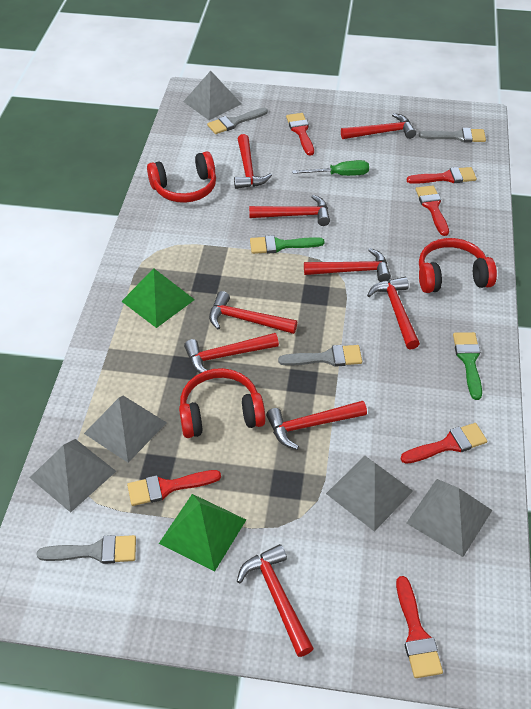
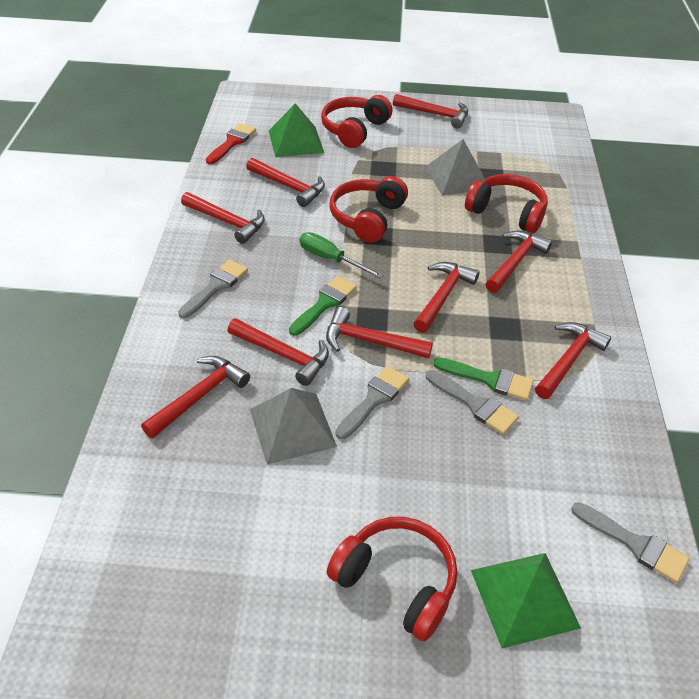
grey pyramid: [30,439,116,512] [84,396,167,463] [183,71,241,120] [326,456,413,532] [406,479,492,557] = 5 -> [250,388,337,465] [425,139,485,196] = 2
red brush: [127,470,221,506] [286,113,314,155] [396,576,443,678] [401,423,487,464] [407,167,477,184] [415,185,449,236] = 6 -> [206,123,256,164] = 1
red headphones: [147,152,216,203] [179,368,266,438] [419,238,497,293] = 3 -> [321,95,393,148] [327,517,457,642] [330,176,408,243] [465,174,548,233] = 4

